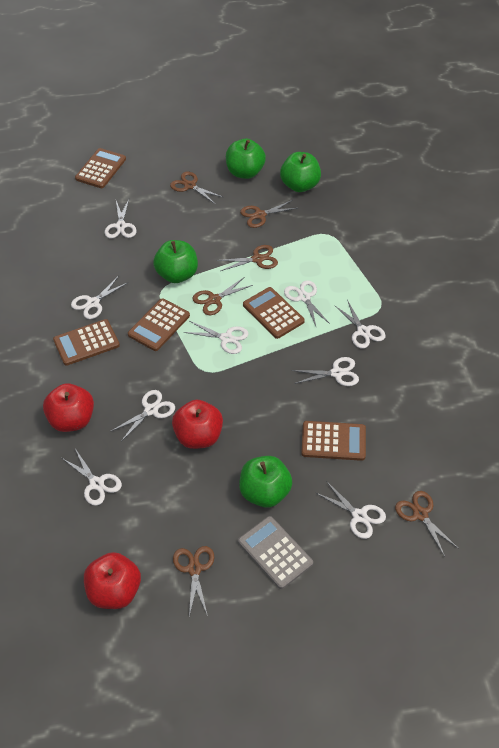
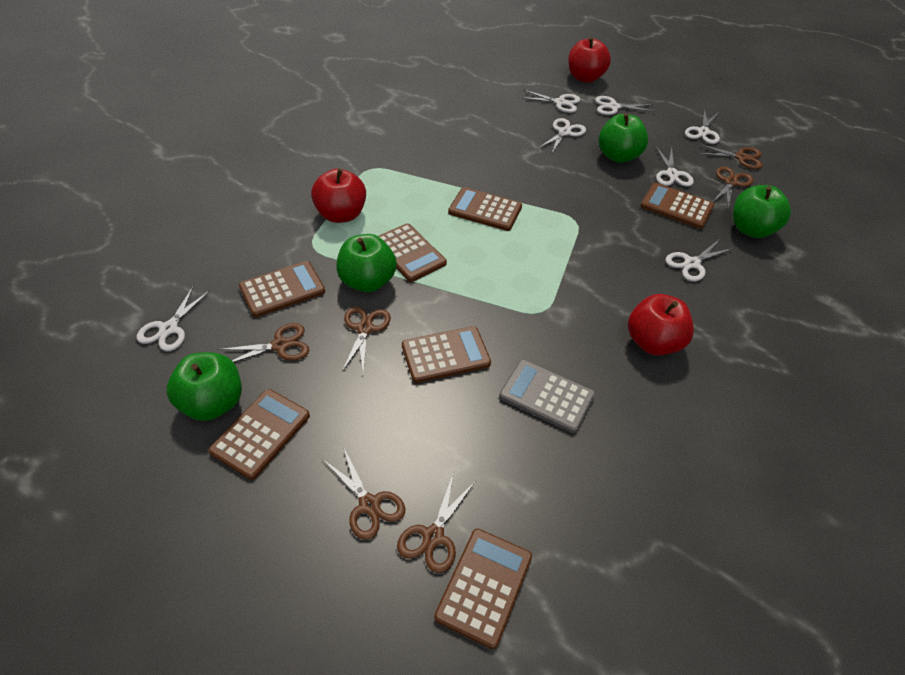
brown calculator: [53,319,120,366] [75,148,126,188] [128,298,190,351] [243,287,305,339] [301,421,366,461] = 5 -> [209,389,310,480] [239,261,325,317] [378,223,447,282] [402,326,491,383] [434,529,532,649] [448,187,522,231] [641,183,714,229] = 7
white scissors: [62,449,122,506] [71,277,129,319] [105,199,137,238] [110,390,175,440] [184,321,249,354] [284,280,330,326] [292,357,359,386] [316,481,386,539] [334,300,386,349] = 9 -> [137,286,210,351] [519,90,580,113] [538,118,586,155] [595,96,656,115] [656,147,694,187] [665,239,734,281] [685,109,720,144] = 7

